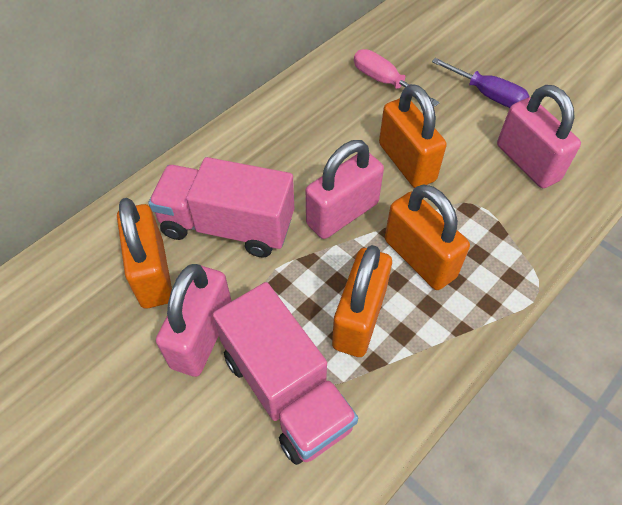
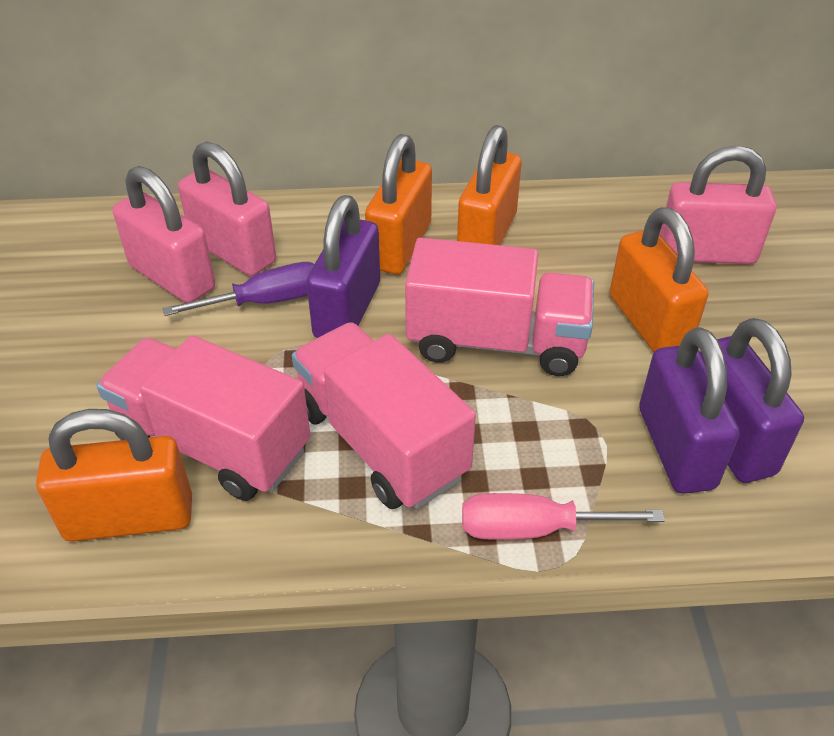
pink truck: [148,157,294,257] [213,282,358,465] = 2 -> [97,335,311,501] [292,322,476,509] [405,238,594,376] = 3
purple padlock: none = 0 -> [306,195,380,338] [639,327,740,494] [700,318,804,483] = 3

